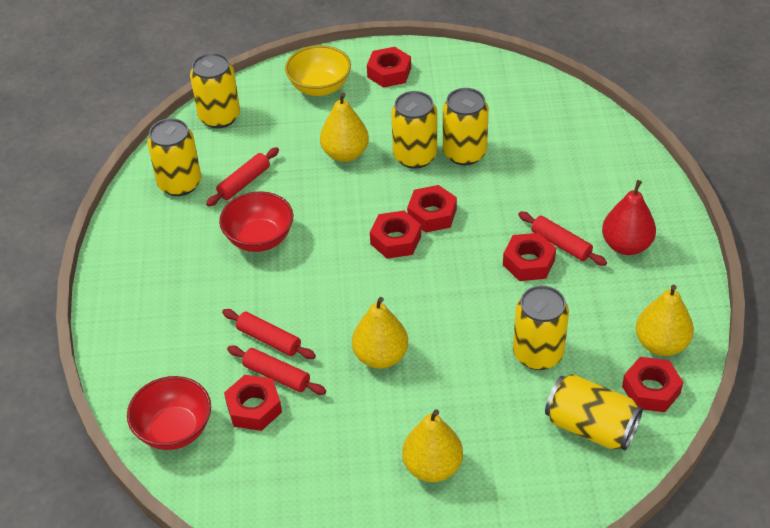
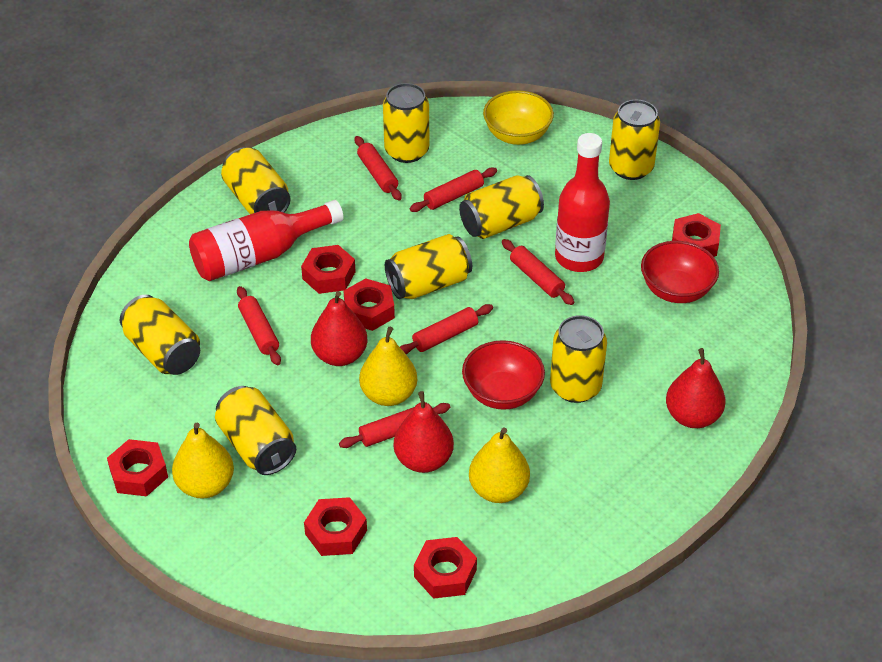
red bottle: none = 0 -> [189,200,343,281] [555,133,610,272] = 2
red pear: [602,180,656,255] = 1 -> [311,291,367,366] [394,391,454,473] [666,348,725,428] = 3
red rolling pin: [206,147,279,207] [222,309,316,359] [227,346,326,395] [518,212,607,266] = 4 -> [237,286,281,365] [339,403,450,448] [355,136,402,201] [400,304,493,354] [410,168,497,212] [502,239,574,305] = 6
yellow can: [147,118,201,196] [190,53,240,128] [391,91,437,169] [443,88,489,165] [513,285,569,370] [545,374,643,450] = 6 -> [120,295,200,375] [215,386,296,475] [221,148,291,214] [383,83,429,163] [385,234,472,299] [459,175,544,239] [550,315,607,403] [609,100,660,180] = 8
yellow pear: [320,92,369,162] [352,297,408,369] [402,409,463,482] [636,285,694,356] = 4 -> [172,423,234,499] [359,327,417,406] [469,427,530,503] = 3

